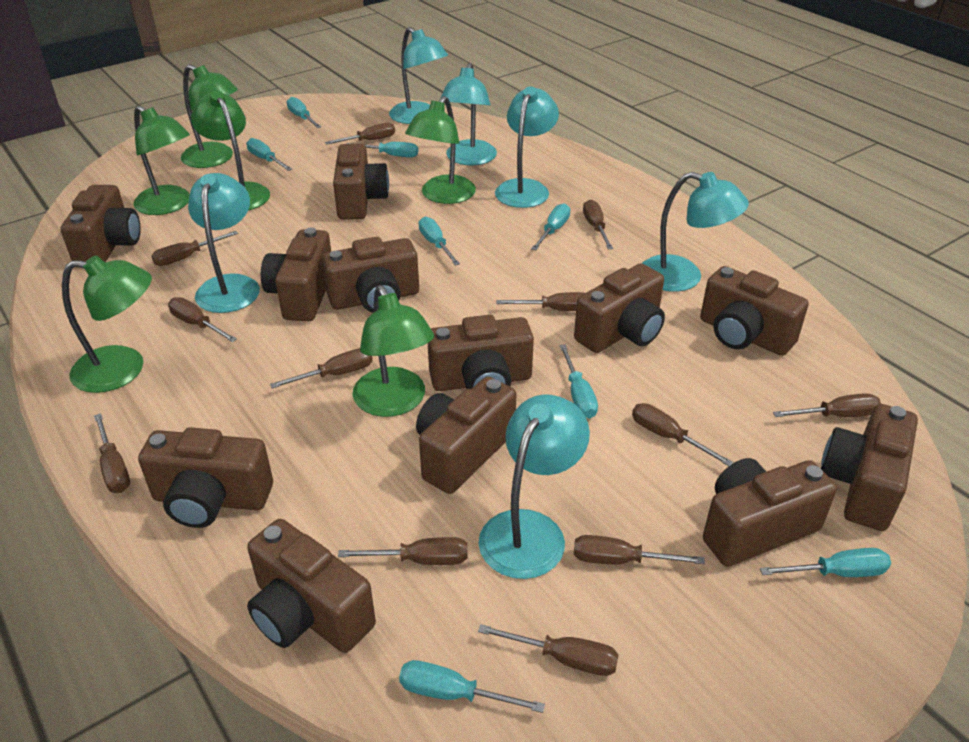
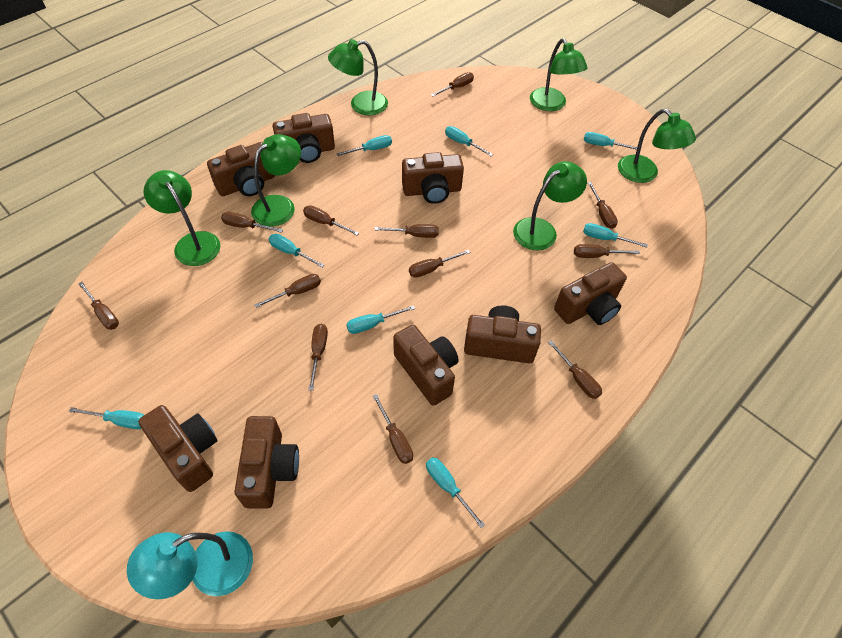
brown camera: [60,185,141,268] [138,427,273,528] [247,519,376,653] [261,227,331,321] [322,237,419,313] [333,144,389,220] [416,377,516,494] [428,315,534,391] [574,263,665,353] [700,266,809,356] [703,458,837,567] [821,404,918,531] = 12 -> [138,405,218,492] [207,142,275,196] [234,416,299,508] [273,113,335,163] [393,325,458,406] [402,152,464,204] [464,305,541,363] [554,262,627,325] = 8
turquoise lamp: [188,173,260,313] [389,27,448,124] [440,63,497,165] [478,395,590,579] [495,86,559,208] [642,172,749,292] = 6 -> [127,531,253,599] = 1

